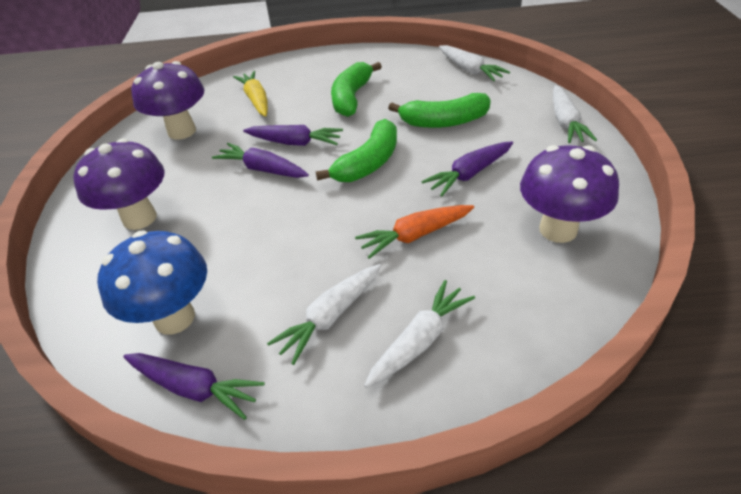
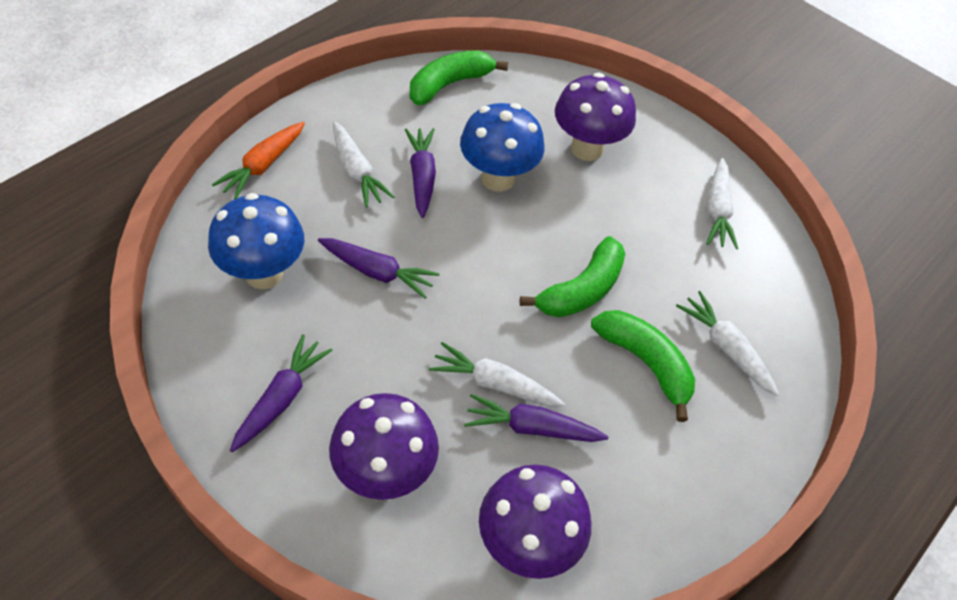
blue mushroom: [97,230,207,335] = 1 -> [208,193,304,289] [460,103,544,192] = 2
yellow carrot: [233,71,268,117] = 1 -> none = 0

